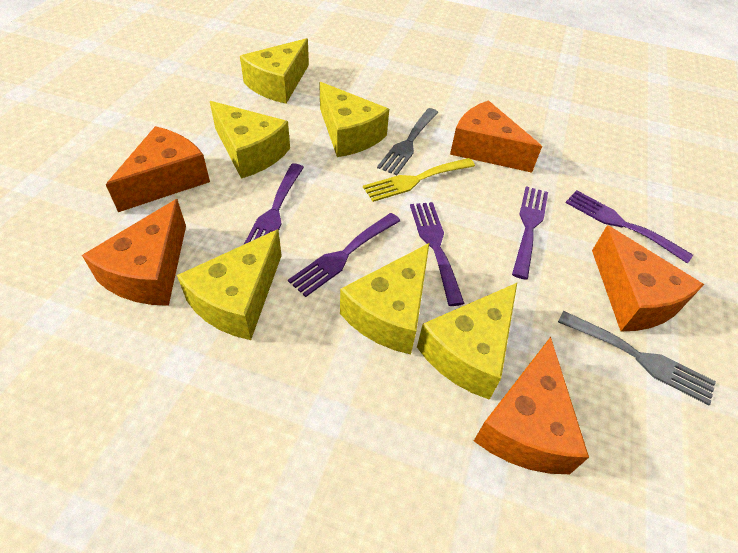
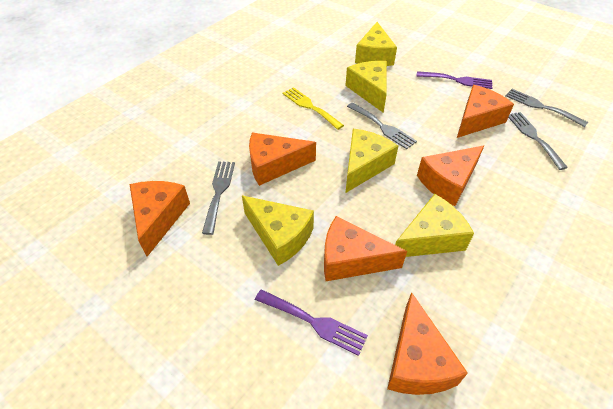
grey fork: [377,108,439,175] [558,311,716,405] = 2 -> [202,161,235,235] [347,103,417,149] [505,89,588,127] [508,112,568,170] = 4
orange cheese: [82,199,186,306] [106,126,210,212] [450,100,542,173] [474,337,589,474] [592,225,704,331] = 5 -> [129,181,190,257] [249,133,316,186] [324,216,407,281] [387,292,468,395] [417,145,484,206] [457,85,514,138] = 6
purple fork: [244,164,304,244] [288,213,400,297] [410,202,465,306] [512,186,548,280] [566,190,693,263] = 5 -> [255,289,368,356] [416,71,493,89] = 2
yellow cheese: [177,229,282,340] [210,101,290,179] [240,38,309,104] [319,82,389,157] [340,243,429,354] [417,283,517,400] = 6 -> [242,196,314,266] [345,61,387,113] [345,129,398,193] [355,22,397,66] [395,194,474,257] = 5

